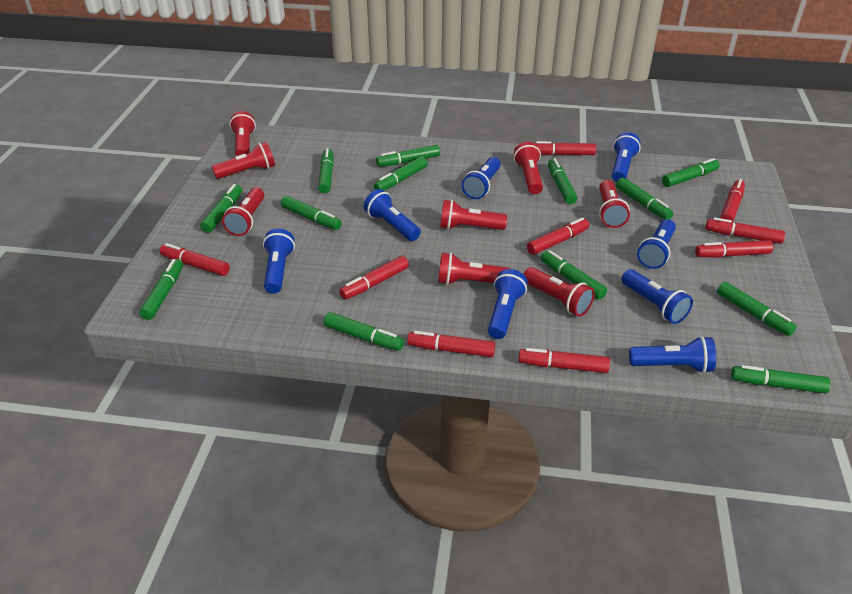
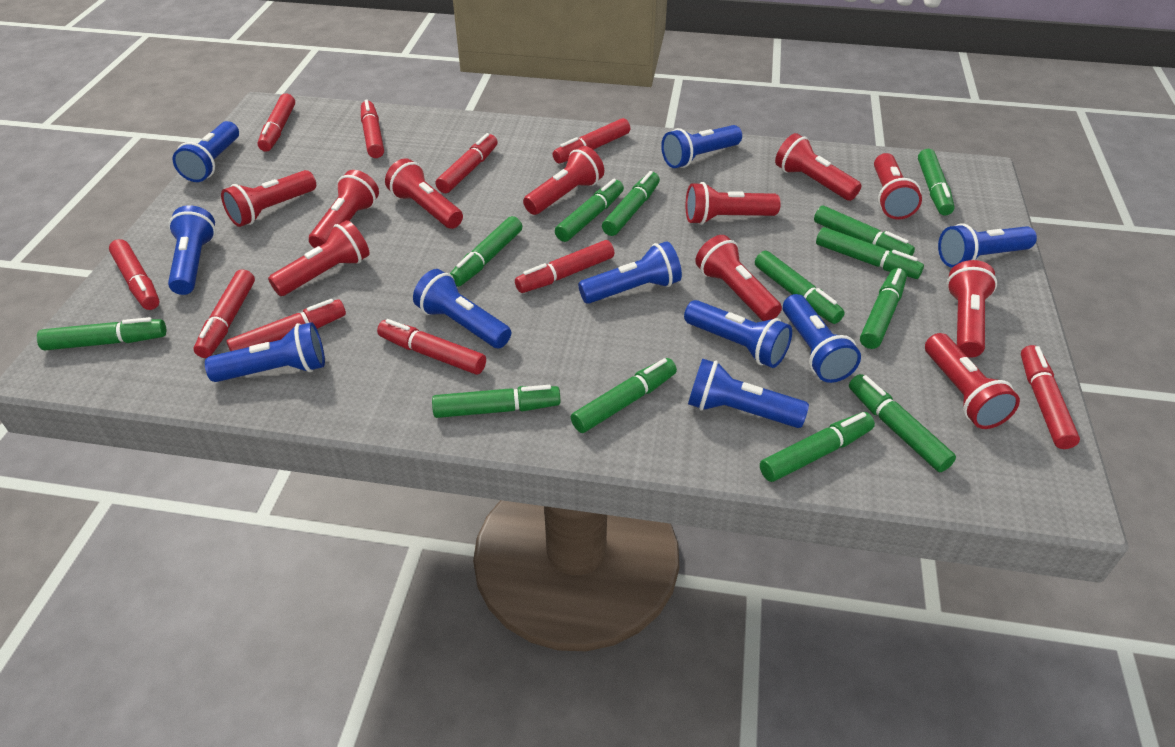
blue flashlight: [263,228,295,294] [364,189,421,241] [462,157,501,199] [488,269,527,339] [612,132,641,182] [621,269,693,324] [629,336,716,373] [637,219,676,269] = 8 -> [168,205,216,295] [173,121,239,182] [205,322,325,382] [413,269,511,348] [578,241,682,304] [661,125,742,168] [684,300,792,368] [688,359,809,428] [783,294,861,383] [938,223,1037,268] = 10
red flashlight: [212,142,275,179] [222,188,264,236] [229,111,256,156] [438,252,510,285] [440,200,507,230] [514,142,543,194] [523,267,595,316] [599,180,630,228] = 8 -> [221,170,316,227] [268,220,370,296] [309,170,379,248] [385,158,463,229] [523,146,604,215] [686,182,781,225] [695,235,782,321] [775,133,861,201] [874,153,922,220] [925,333,1020,429] [946,260,997,357] = 11
red marker: [160,243,230,276] [339,256,409,300] [407,331,495,357] [519,348,610,373] [527,217,589,255] [535,141,596,155] [695,240,773,258] [705,217,785,244] [720,179,745,222] = 9 -> [109,239,160,310] [194,269,255,358] [227,299,346,351] [258,94,295,152] [361,99,384,158] [377,319,486,375] [436,133,498,193] [515,240,614,293] [553,118,630,164] [1021,345,1080,449] = 10

